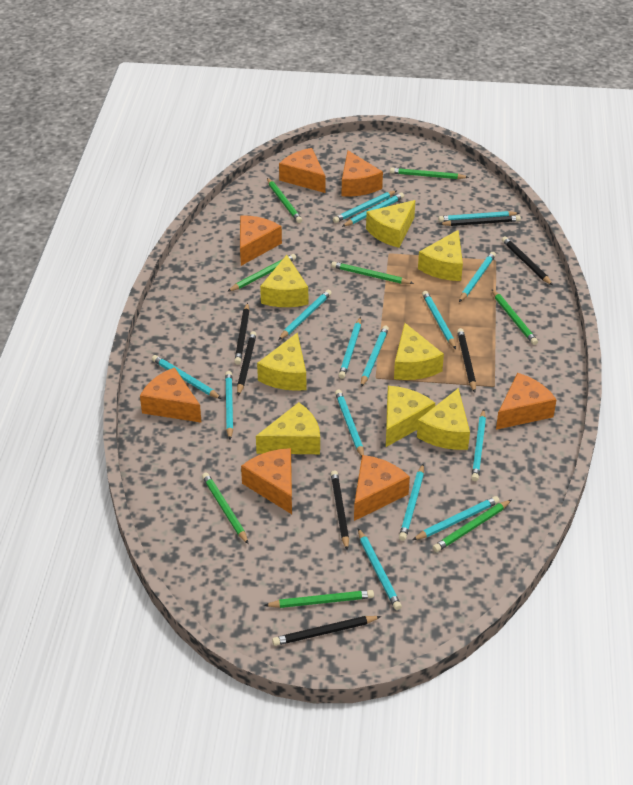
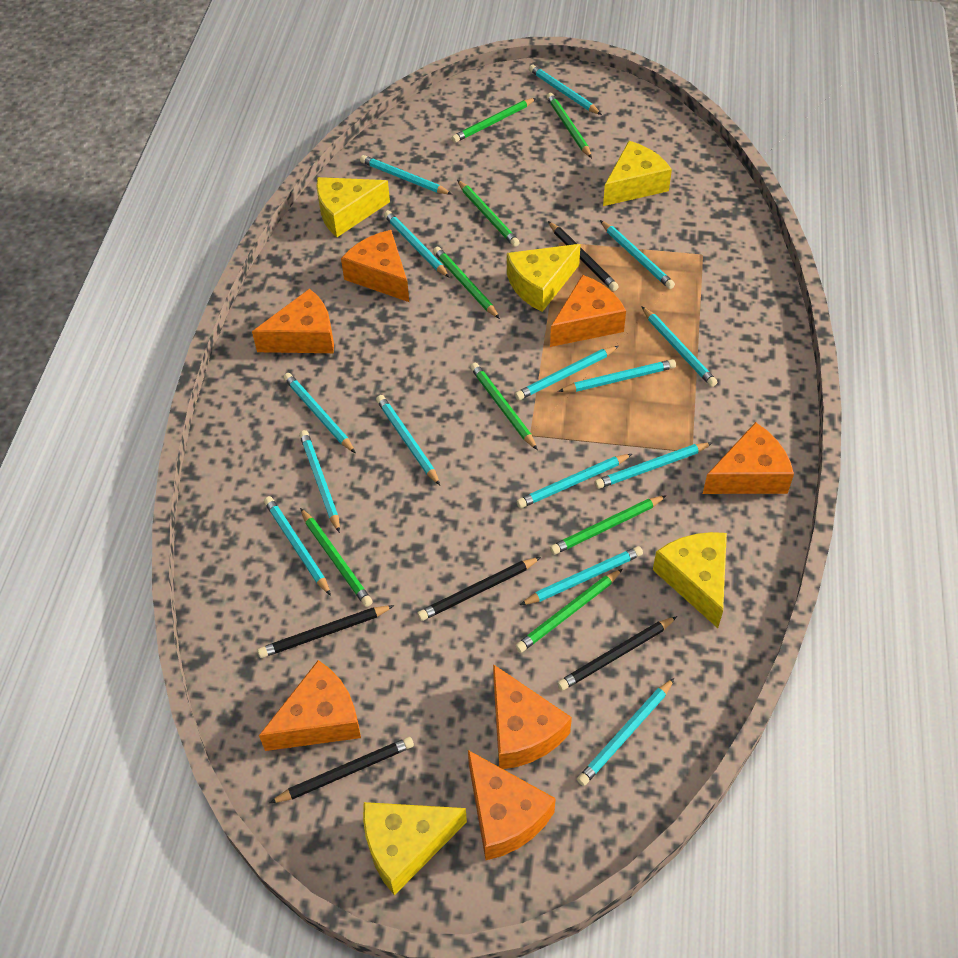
black pencil: [234,303,249,365] [237,331,257,396] [272,616,381,646] [331,470,349,551] [440,215,521,226] [457,328,476,393] [502,237,553,286] = 7 -> [257,605,394,658] [270,737,414,803] [417,557,541,621] [548,221,619,291] [557,616,677,691] = 5
yellow cheese: [256,402,320,454] [257,333,306,391] [260,255,308,307] [366,200,415,248] [386,386,435,447] [394,323,444,380] [417,388,470,450] [418,230,463,281] = 8 -> [316,177,390,237] [363,802,467,895] [507,244,581,312] [603,141,672,206] [653,532,727,628] = 5

